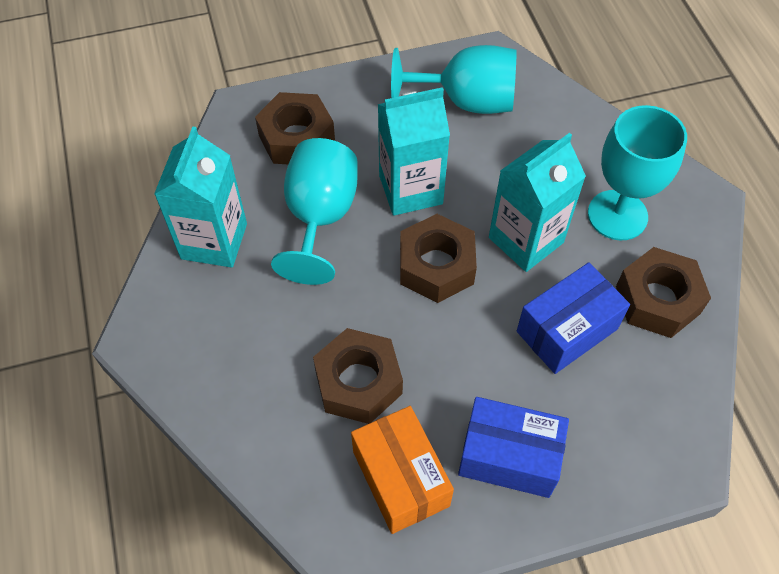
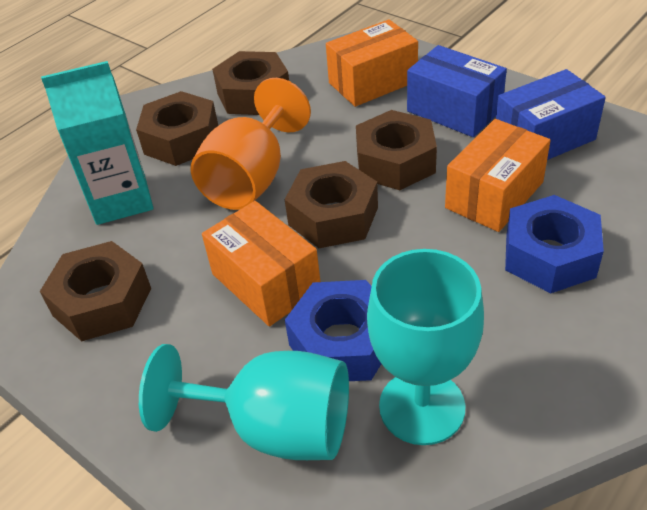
blue nut: none = 0 -> [285,280,381,381] [505,195,604,293] = 2
brown nut: [255,92,335,164] [313,328,403,424] [400,214,477,303] [616,247,711,338] = 4 -> [40,241,151,341] [136,91,218,166] [212,51,289,115] [284,161,378,248] [356,110,437,190] = 5
orange box: [351,406,454,534] = 1 -> [202,201,320,326] [326,19,418,107] [445,119,551,232] = 3
orange goblet: none = 0 -> [191,78,311,210] = 1
turquoise carton: [154,127,247,268] [378,87,450,216] [489,133,586,272] = 3 -> [41,61,153,225] = 1
turquoise goblet: [271,138,358,285] [391,45,516,114] [588,105,687,240] = 3 -> [139,344,349,460] [367,249,484,445] = 2

